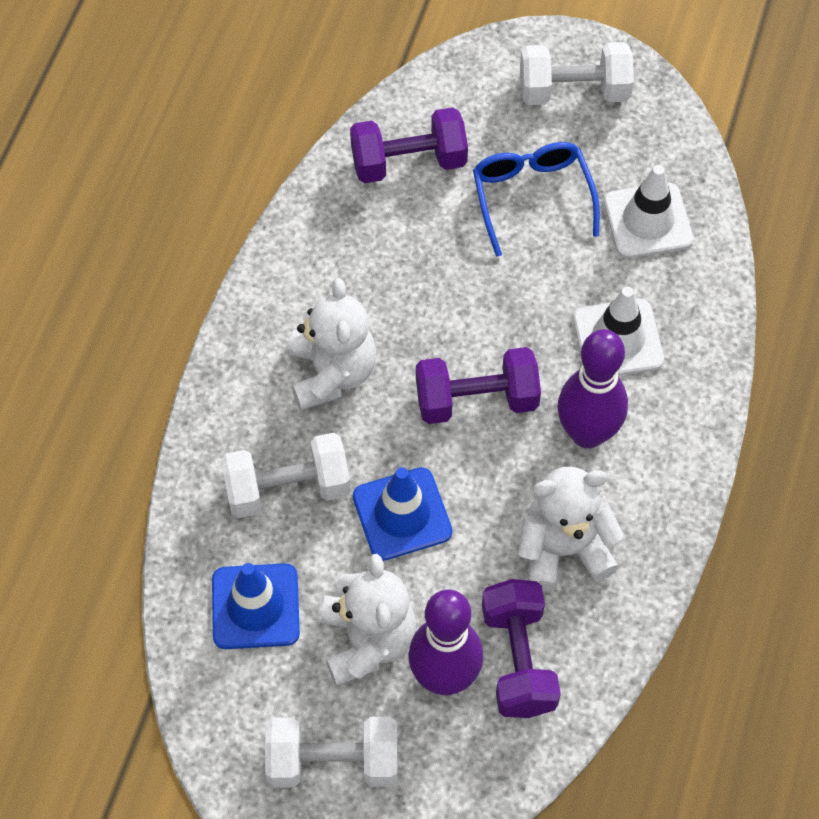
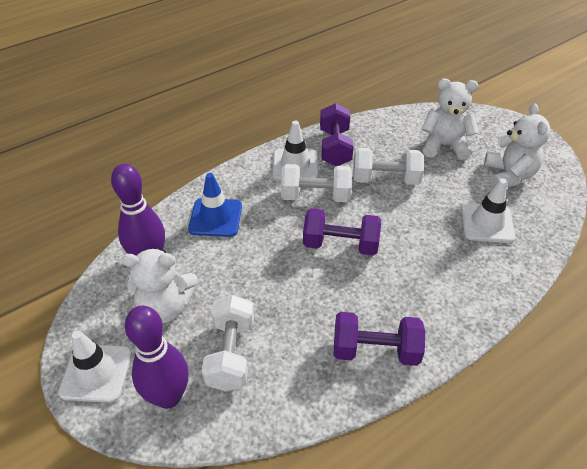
blue glasses: [473,142,600,257] = 1 -> none = 0
blue traffic cone: [212,563,300,649] [353,467,452,561] = 2 -> [188,173,242,237] = 1
white traffic cone: [573,287,664,376] [604,165,693,258] = 2 -> [58,331,132,403] [273,121,318,180] [461,178,515,243] = 3

